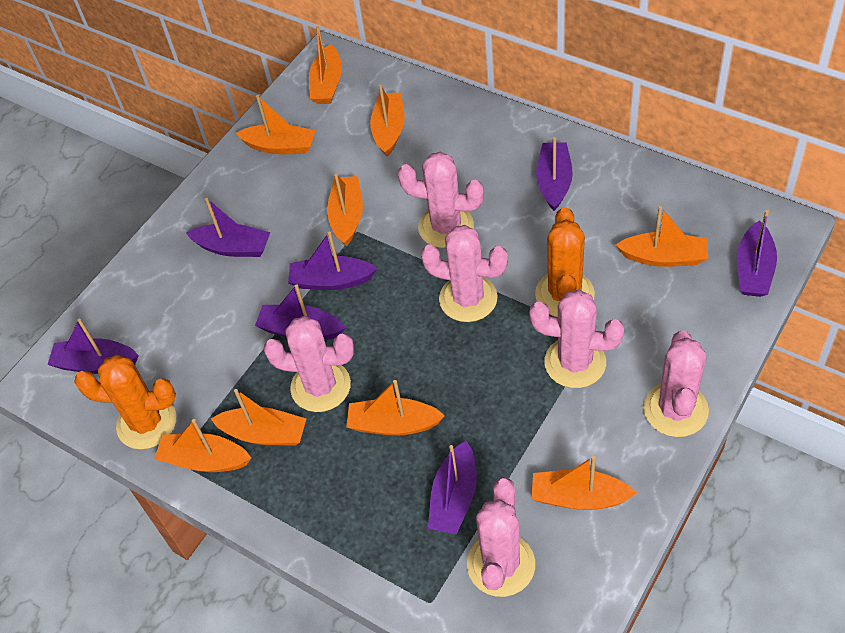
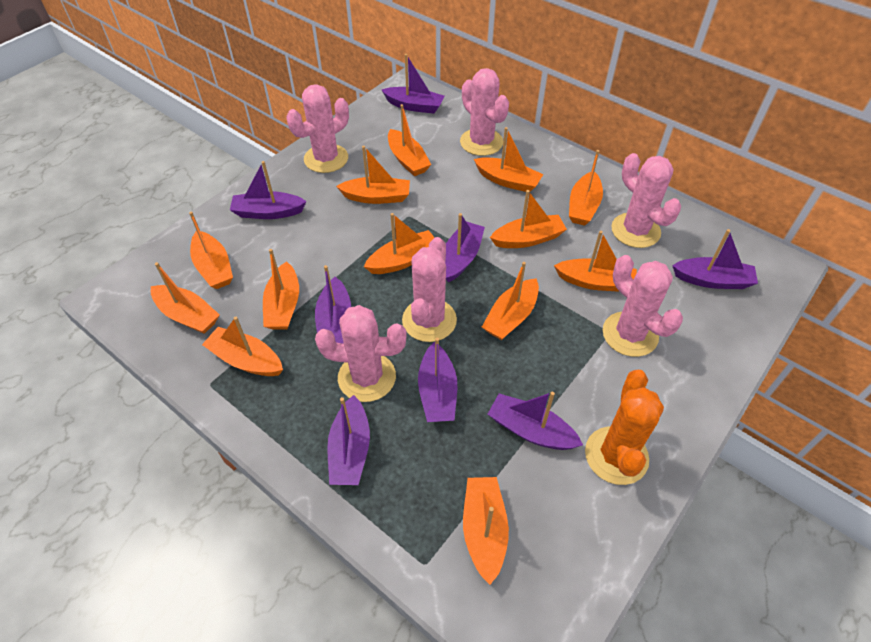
orange boat: [154,419,251,472] [211,389,307,445] [236,95,315,154] [309,26,342,104] [327,174,363,247] [347,380,445,436] [370,85,404,156] [531,456,637,510] [616,206,708,267] = 9 -> [151,262,220,334] [189,211,233,289] [202,317,283,376] [263,249,299,330] [336,146,410,204] [364,213,435,274] [388,104,431,176] [463,477,509,585] [474,127,543,192] [482,262,539,340] [490,190,567,248] [554,231,637,292] [569,150,603,226] = 13
orange cactus: [74,355,176,449] [535,207,595,317] = 2 -> [585,370,664,485] = 1
purple boat: [47,319,139,374] [186,198,270,257] [255,284,346,340] [288,232,377,290] [428,441,477,535] [536,137,573,211] [737,210,777,297] = 7 -> [230,161,307,219] [315,265,351,344] [327,395,370,485] [382,54,444,114] [418,338,457,422] [445,213,485,282] [488,392,583,450] [672,229,758,289] = 8

